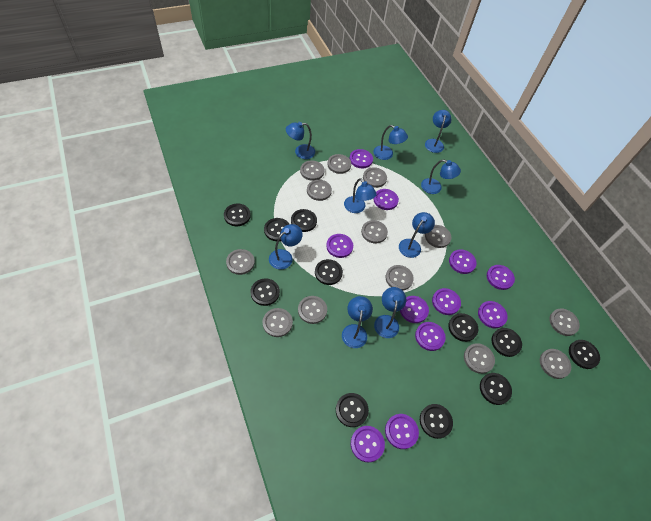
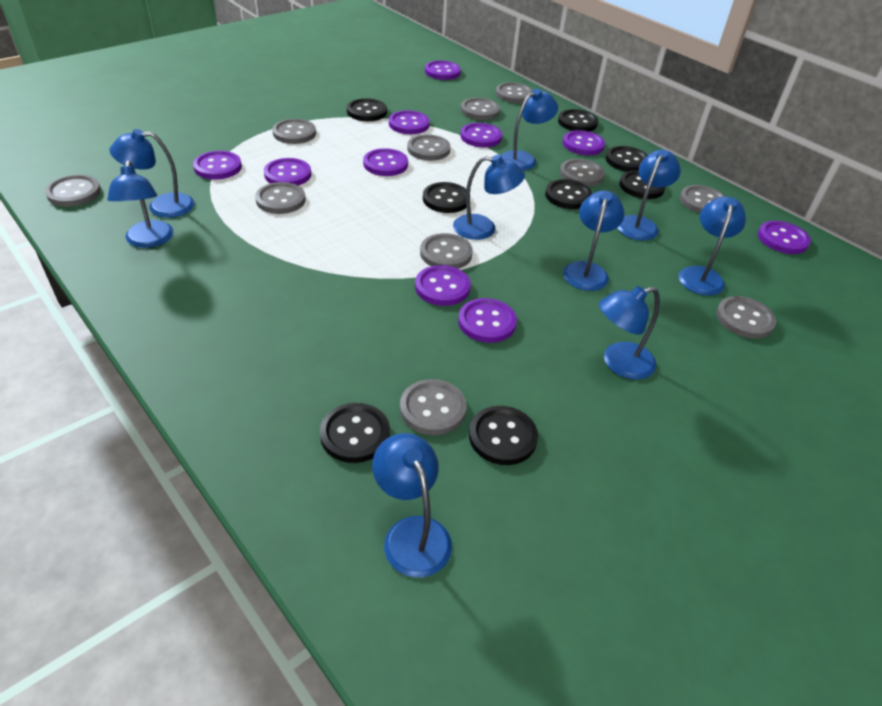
black button: [224,204,251,226] [250,279,280,306] [264,218,289,241] [291,209,317,232] [315,259,343,285] [336,393,369,427] [420,404,453,439] [448,313,478,342] [480,373,512,405] [492,328,522,357] [569,340,600,369] = 11 -> [320,403,390,463] [347,98,387,121] [423,182,467,213] [469,406,538,465] [545,179,592,209] [558,109,598,132] [606,146,648,172] [619,170,666,199] = 8
grey button: [226,249,255,275] [263,308,293,337] [298,296,327,324] [300,160,324,181] [307,180,332,201] [327,154,351,174] [361,220,388,244] [363,167,387,188] [385,265,414,291] [425,225,451,248] [464,343,495,374] [540,349,571,379] [549,308,580,336] = 13 -> [45,175,101,207] [255,182,306,214] [272,119,316,144] [400,379,467,435] [407,135,451,161] [420,233,473,269] [461,98,500,120] [496,82,533,103] [560,159,605,187] [680,185,725,213] [716,296,776,339] = 11
purple button: [326,234,353,258] [350,149,373,168] [351,426,385,463] [373,189,399,210] [385,414,419,449] [400,296,429,323] [415,322,446,351] [432,288,461,315] [449,250,477,274] [478,301,508,328] [487,265,515,290] = 11 -> [193,151,242,179] [264,158,311,185] [363,148,408,176] [389,110,430,134] [415,265,471,306] [425,61,461,80] [458,298,517,343] [461,123,502,148] [563,130,605,155] [758,221,811,254] = 10

